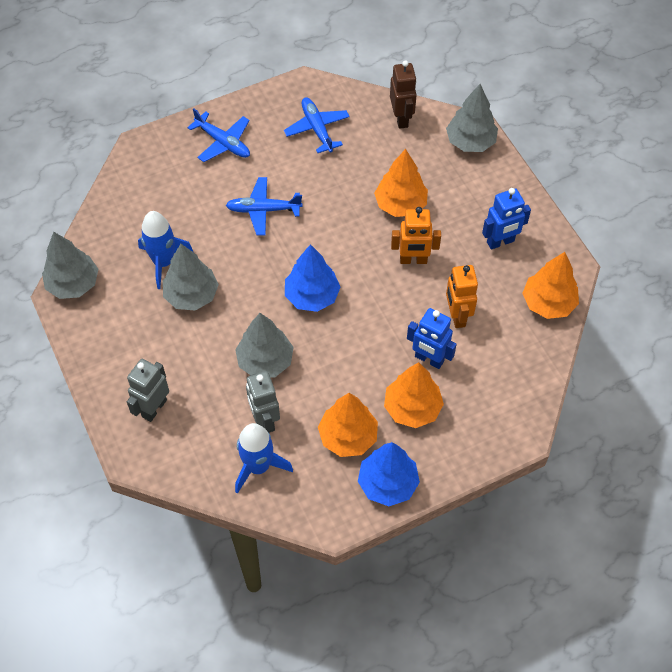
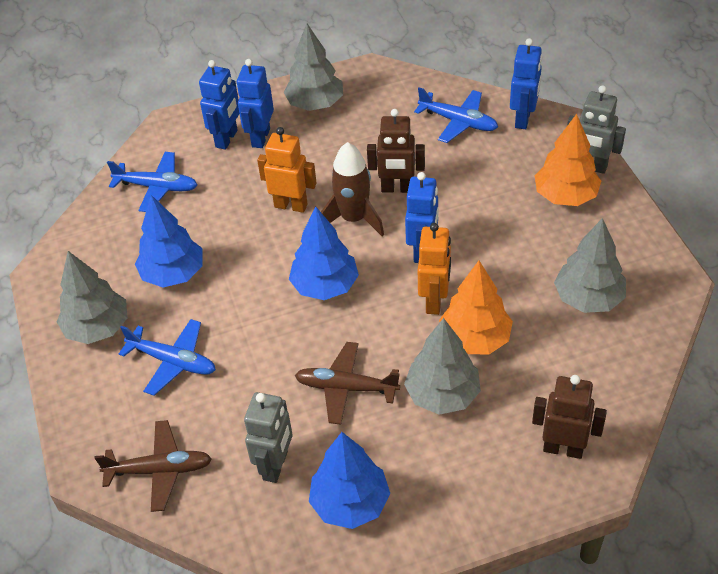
blue robot: [407,308,457,369] [482,188,531,250] = 2 -> [199,60,239,150] [237,59,274,148] [405,172,438,263] [510,38,542,129] = 4
blue rocket: [138,211,193,289] [235,423,293,494] = 2 -> none = 0
blue tree: [285,244,340,312] [358,442,420,506] = 2 -> [135,195,202,287] [289,207,359,300] [309,432,390,529] = 3
brown plane: none = 0 -> [95,420,212,512] [295,342,400,425] = 2
brown robot: [390,60,417,129] = 1 -> [367,109,425,193] [532,375,607,459] = 2
brown rocket: none = 0 -> [321,142,384,237] = 1
orange tree: [318,393,378,457] [374,149,428,217] [384,362,444,428] [522,252,579,319] = 4 -> [439,261,513,355] [535,114,601,206] = 2

